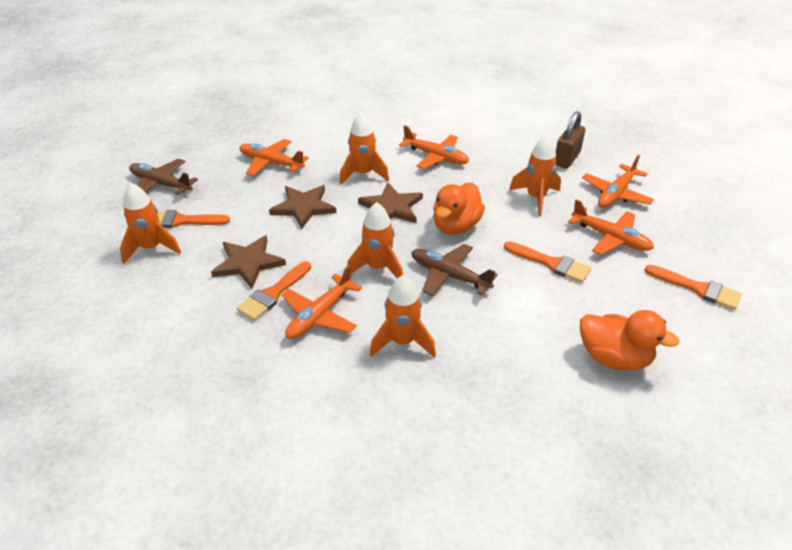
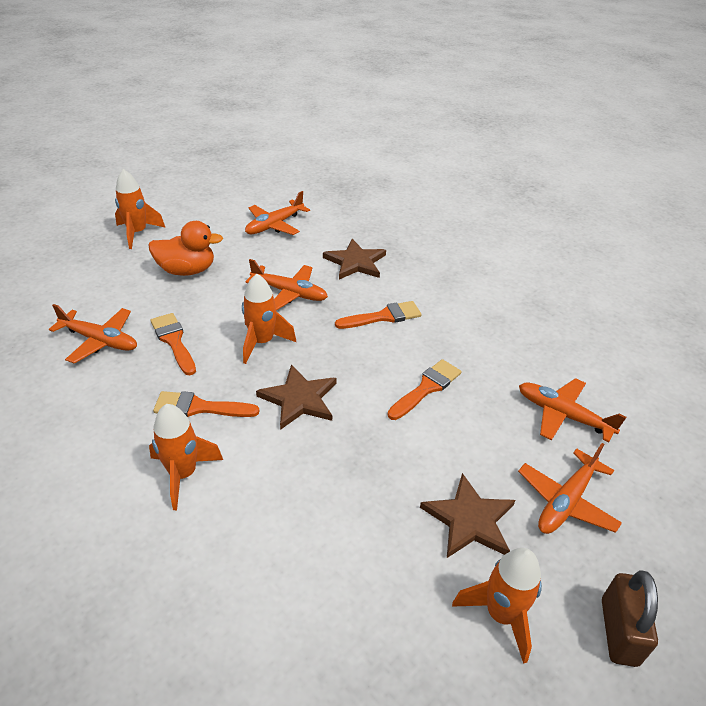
brown plane: [129,159,198,195] [411,244,498,296] = 2 -> none = 0
orange duck: [433,182,485,235] [580,310,680,371] = 2 -> [148,221,223,276] = 1
orange rocket: [120,183,181,264] [339,113,389,185] [347,202,403,278] [370,275,436,357] [509,135,561,216] = 5 -> [115,169,166,249] [149,404,223,510] [242,274,296,364] [452,548,542,664] = 4

